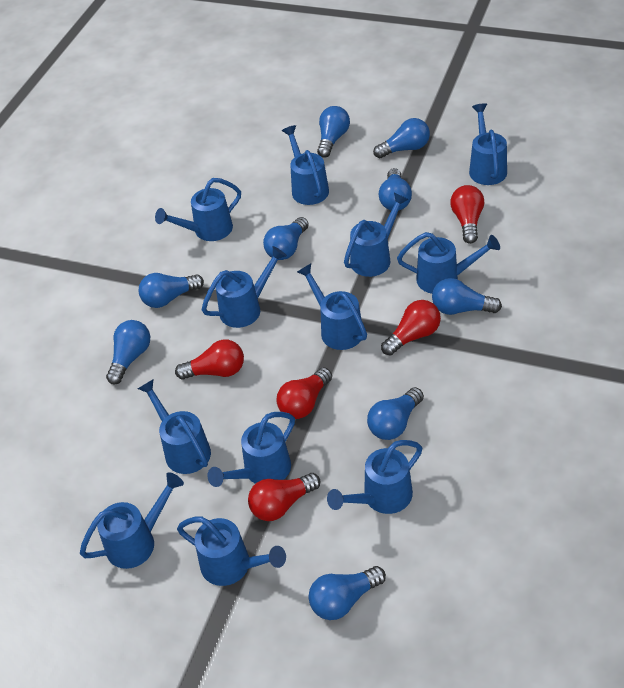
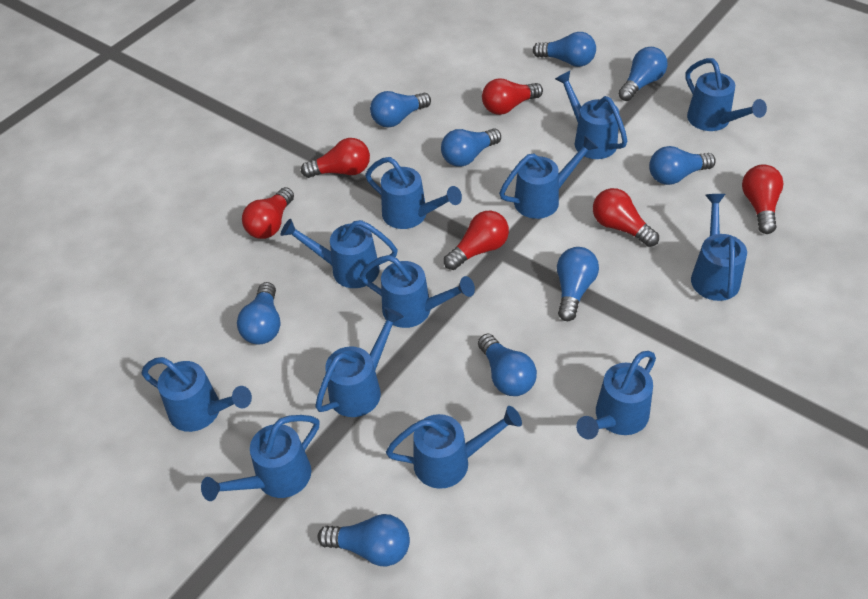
red light bulb: [175,339,244,380] [248,473,321,521] [276,367,332,419] [381,300,441,356] [450,185,485,244] = 5 -> [242,187,294,239] [301,138,370,178] [444,211,509,270] [482,78,543,115] [593,188,659,247] [742,164,784,234] = 6

